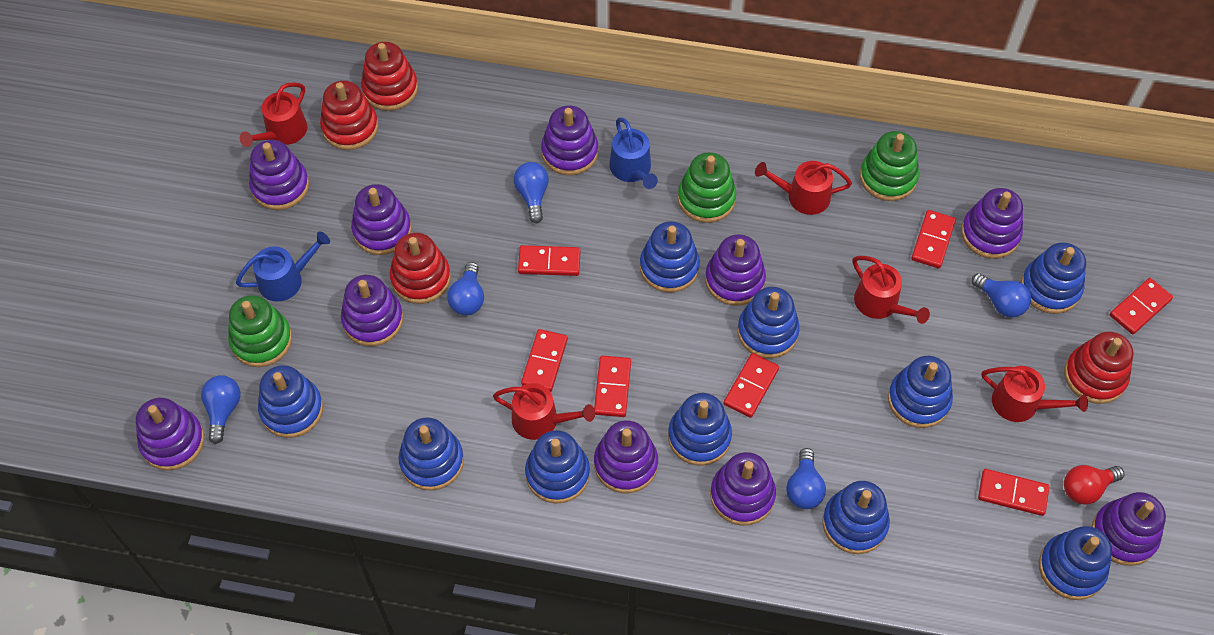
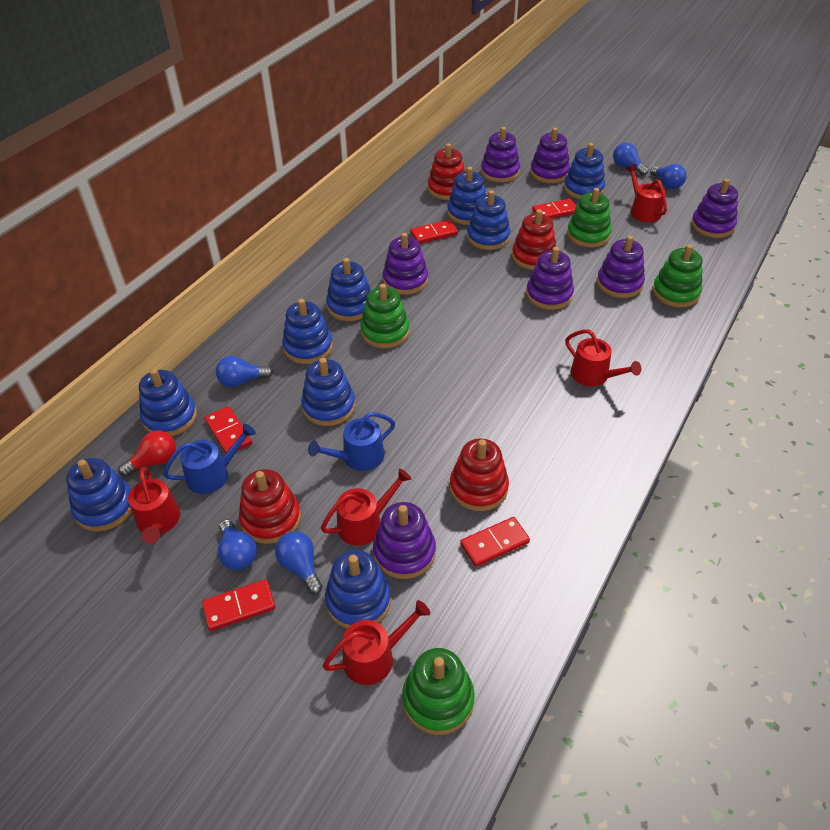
blue stacking toy: [258,365,323,438] [398,417,464,491] [525,430,590,503] [640,221,700,293] [668,393,732,466] [737,287,800,358] [822,481,890,554] [888,356,953,428] [1021,242,1086,314] [1039,526,1112,600] = 10 -> [66,458,132,532] [139,369,197,436] [282,299,333,364] [301,358,356,426] [325,550,391,629] [326,258,371,321] [447,167,486,225] [467,190,510,250] [564,143,605,199] = 9
green stacking toy: [228,295,292,367] [678,152,737,223] [860,131,919,201] = 3 -> [360,284,409,348] [402,648,475,735] [567,188,612,248] [652,244,703,308] = 4
purple stacking toy: [136,398,204,470] [249,140,309,210] [341,275,403,346] [351,184,412,255] [541,105,598,175] [594,420,658,493] [705,234,766,306] [710,452,776,526] [961,188,1023,259] [1092,492,1166,566] = 10 -> [373,502,436,579] [382,233,428,295] [481,127,520,183] [526,247,574,310] [530,128,570,183] [597,235,645,298] [691,179,738,238] = 7
red domino: [518,245,581,276] [521,329,568,392] [594,356,631,417] [724,353,779,418] [911,210,956,268] [978,469,1049,516] [1110,278,1173,335] = 7 -> [202,579,275,631] [204,406,252,453] [410,220,458,244] [460,517,530,567] [532,199,576,219] = 5

